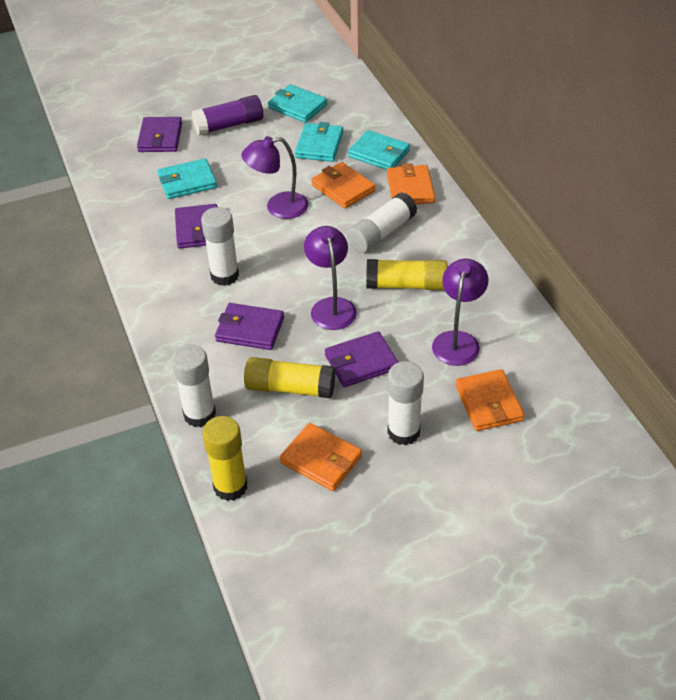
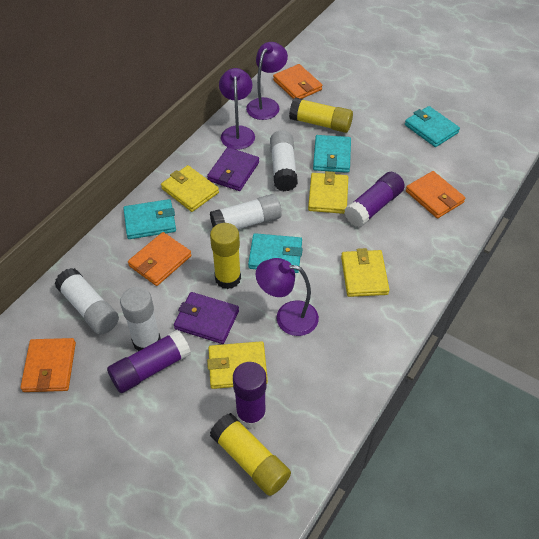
purple glue stick: [192,95,263,136] = 1 -> [107,330,191,393] [233,362,266,429] [344,172,405,227] = 3
purple wallet: [137,117,182,152] [175,204,218,249] [215,303,284,350] [325,331,398,387] = 4 -> [174,292,239,344] [207,147,259,191] = 2
yellow wallet: none = 0 -> [161,165,219,212] [207,341,268,389] [308,171,348,214] [341,248,389,297] = 4

